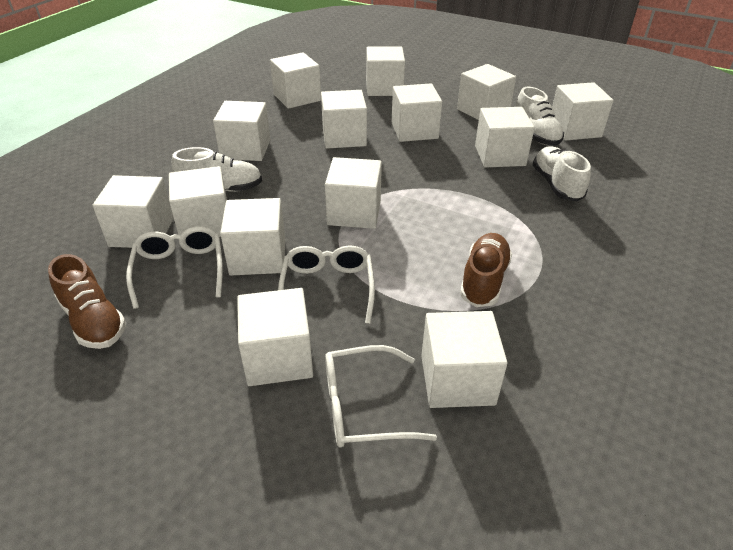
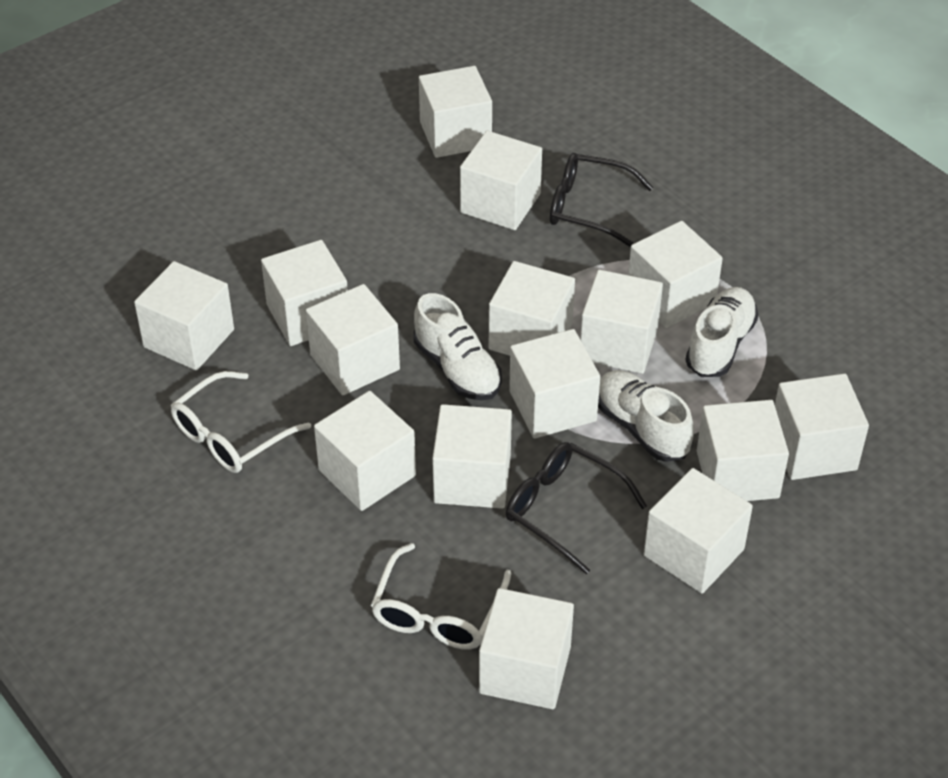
black glasses: none = 0 -> [506,442,647,574] [550,153,654,247] = 2
brown shoe: [48,254,126,349] [460,233,512,307] = 2 -> none = 0
white cube: [93,175,174,248] [169,166,227,237] [213,101,270,161] [220,198,285,276] [237,288,313,386] [270,52,321,109] [321,90,367,148] [325,157,382,229] [366,46,405,96] [392,83,442,142] [421,311,508,408] [457,64,516,120] [475,107,535,168] [552,82,613,141] = 14 -> [134,261,234,370] [261,240,348,346] [306,284,400,395] [314,391,416,511] [419,66,492,158] [432,404,512,509] [460,131,542,230] [479,588,574,709] [489,261,575,356] [509,329,600,439] [580,270,663,374] [628,221,723,329] [644,468,753,594] [697,400,789,501] [775,373,869,480] = 15
white glasses: [126,226,223,309] [278,245,375,324] [325,345,437,448] = 3 -> [171,371,311,473] [371,543,512,650] = 2

